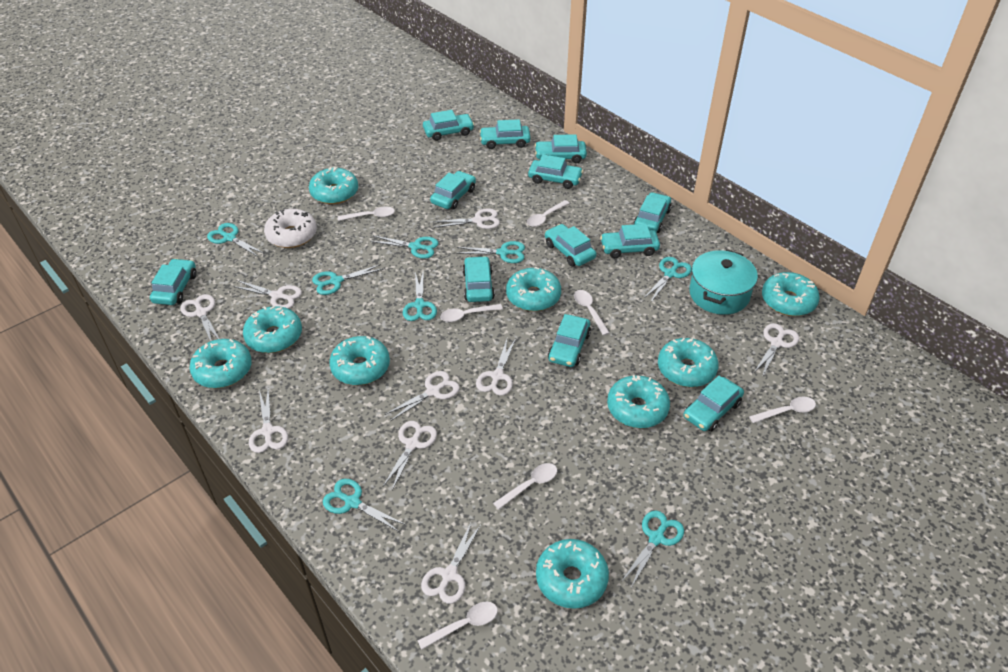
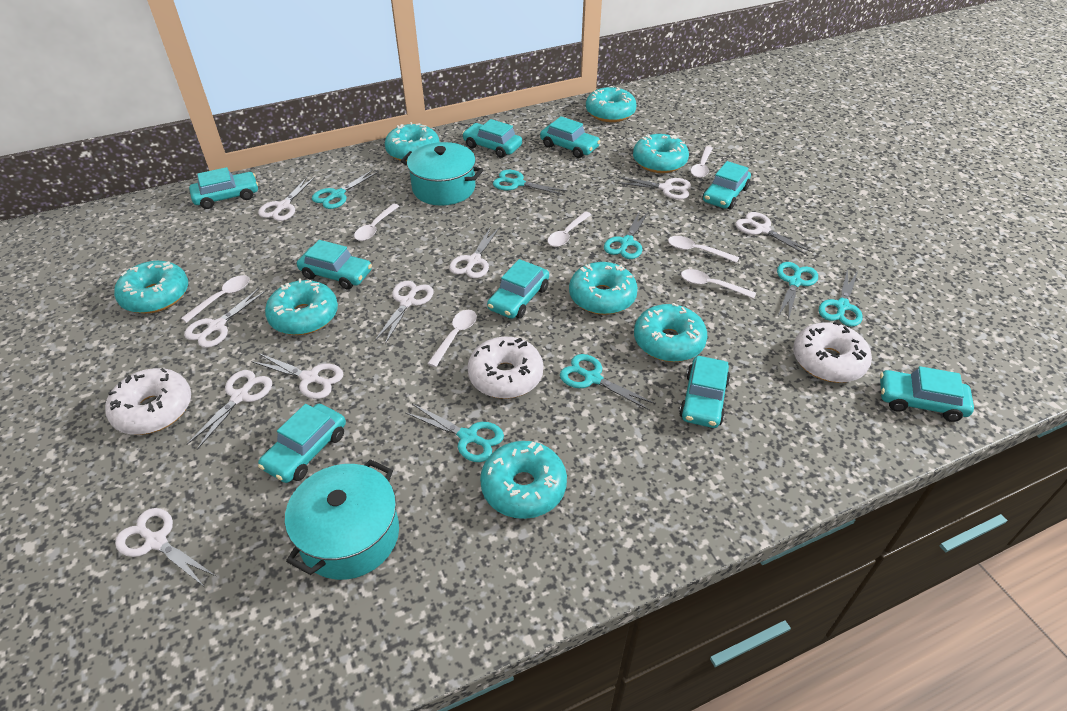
turquoise car: [150,258,197,305] [423,110,474,141] [430,171,476,210] [463,256,495,302] [479,119,531,149] [528,154,583,189] [535,135,587,164] [545,224,596,267] [548,314,591,367] [600,224,660,258] [634,192,672,233] [683,376,744,432] = 12 -> [189,167,258,209] [258,404,346,483] [297,240,372,290] [462,119,522,158] [487,259,549,319] [540,116,601,158] [679,356,730,428] [702,161,751,210] [880,366,974,422] = 9
turquoise donut: [190,339,252,388] [243,306,302,353] [309,167,358,204] [329,336,390,385] [506,267,561,311] [536,539,609,609] [607,375,670,428] [658,338,719,387] [762,272,820,316] = 9 -> [114,261,188,313] [265,278,338,335] [385,122,439,161] [480,441,567,519] [569,262,638,315] [586,86,637,122] [633,134,689,173] [634,303,708,362] = 8
turquoise pot: [689,250,758,315] = 1 -> [285,459,399,580] [401,142,483,206] = 2
turquoise scissors: [207,223,265,257] [312,264,383,295] [323,479,406,532] [370,236,438,259] [403,272,437,321] [456,241,525,263] [621,511,684,588] [643,257,692,302] = 8 -> [312,170,379,209] [406,404,504,462] [493,170,568,195] [560,354,656,411] [604,211,649,259] [777,262,818,321] [819,268,863,327] = 7
white donut: [264,209,317,248] = 1 -> [105,368,191,435] [467,336,543,399] [793,322,872,383] = 3

